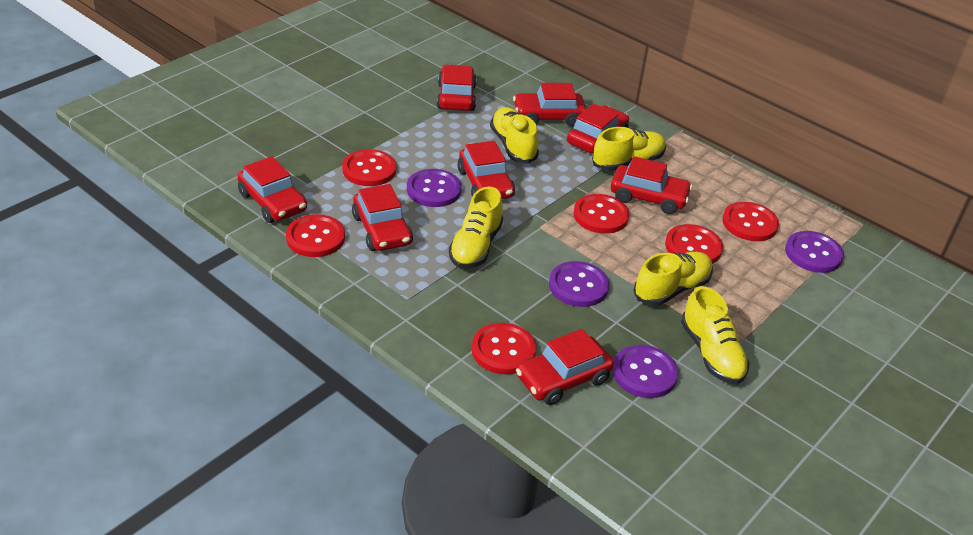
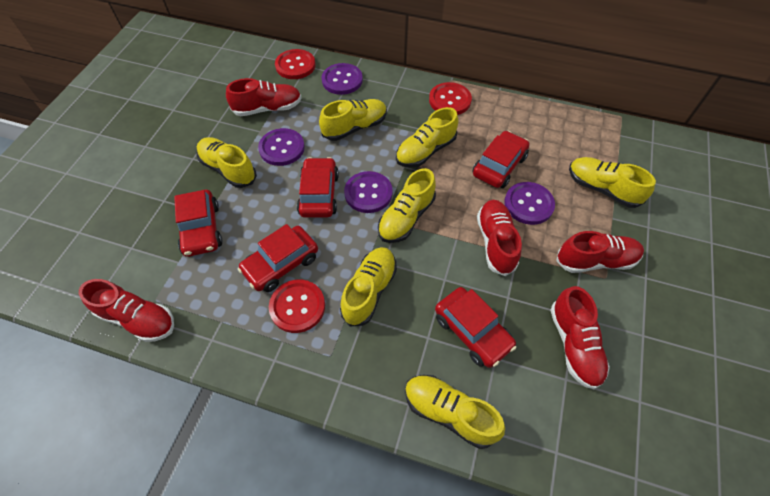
red button: [286,214,345,257] [342,149,396,186] [472,323,536,375] [573,194,629,234] [665,224,723,264] [722,202,779,241] = 6 -> [269,280,325,333] [275,49,315,79] [429,82,472,115] = 3
red car: [237,156,307,223] [352,184,413,251] [437,64,477,111] [458,141,515,199] [513,83,586,127] [516,329,614,405] [567,104,629,154] [611,156,692,214] = 8 -> [174,190,222,257] [238,224,318,292] [297,157,339,218] [435,287,517,368] [472,131,530,188] = 5
red shoe: none = 0 -> [79,279,174,342] [226,78,302,116] [477,200,522,276] [550,286,610,389] [556,231,644,273] = 5
yellow shoe: [449,186,503,268] [490,107,539,164] [592,127,666,171] [633,252,713,306] [681,286,750,384] = 5 -> [196,137,257,188] [319,99,387,141] [340,247,397,327] [378,168,436,243] [396,107,458,168] [405,375,505,449] [569,157,656,208] = 7

